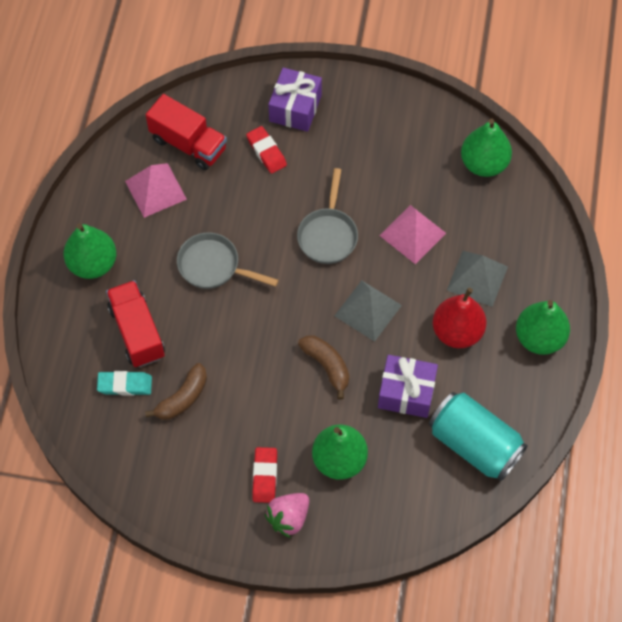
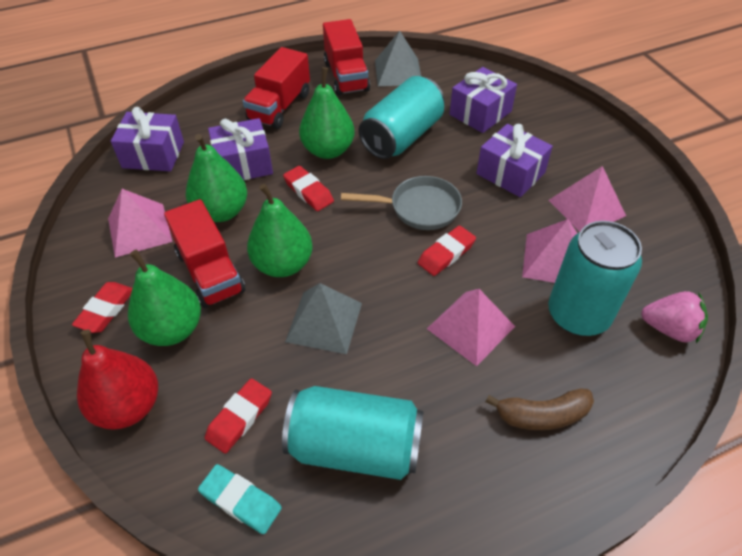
brown banana: [145,363,207,420] [298,335,349,400] = 2 -> [486,389,594,430] = 1
grey pan: [177,232,279,289] [297,168,358,264] = 2 -> [341,176,462,230] = 1
pink pyramid: [125,163,187,218] [379,205,446,264] = 2 -> [108,189,172,258] [427,289,515,366] [522,219,577,283] [548,166,626,232] = 4
purple gift: [268,67,322,132] [378,355,438,418] = 2 -> [111,107,184,171] [208,118,273,180] [450,67,517,133] [476,124,553,197] = 4
red eraser: [246,126,287,174] [252,447,277,503] = 2 -> [72,282,132,333] [205,378,272,454] [283,166,334,211] [418,226,476,276] = 4
red truck: [106,280,165,367] [146,94,227,170] = 2 -> [164,199,245,308] [243,47,310,129] [323,19,370,96] = 3
turquoise can: [429,392,528,481] = 1 -> [282,386,424,480] [359,76,444,159] [548,221,642,336] = 3

